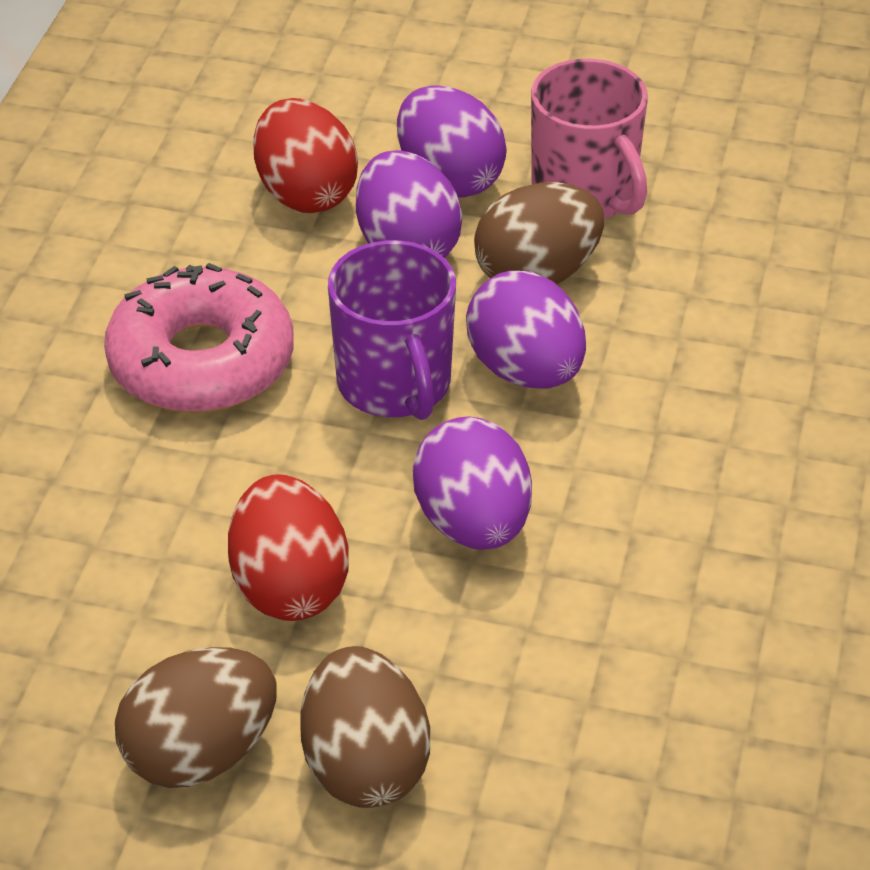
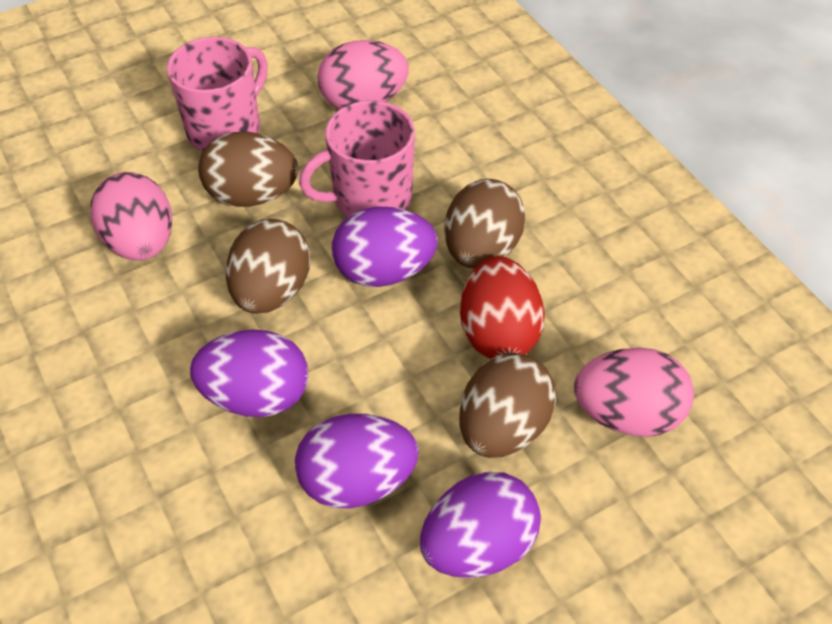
brown egg: [115,647,276,788] [300,646,430,808] [474,182,604,284] = 3 -> [198,132,298,207] [226,219,311,314] [444,179,525,268] [459,353,556,458] = 4
pink donut: [104,263,294,413] = 1 -> none = 0
pink egg: none = 0 -> [90,172,172,261] [317,40,409,109] [574,348,694,437] = 3
pink mug: [531,59,648,219] = 1 -> [167,37,268,152] [299,101,415,217] = 2
purple mug: [328,240,456,420] = 1 -> none = 0
red egg: [228,474,349,621] [253,98,358,213] = 2 -> [460,256,545,359] = 1

